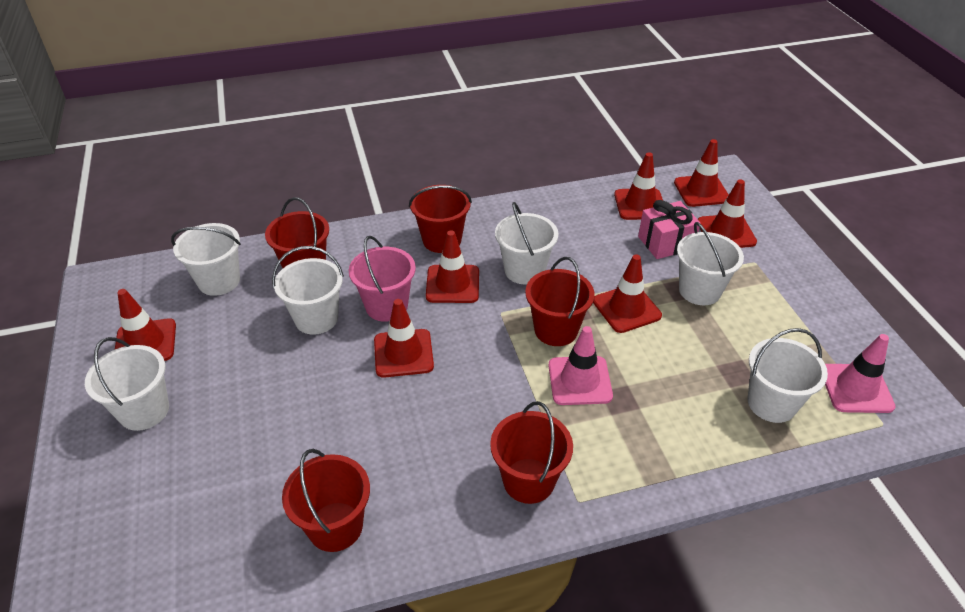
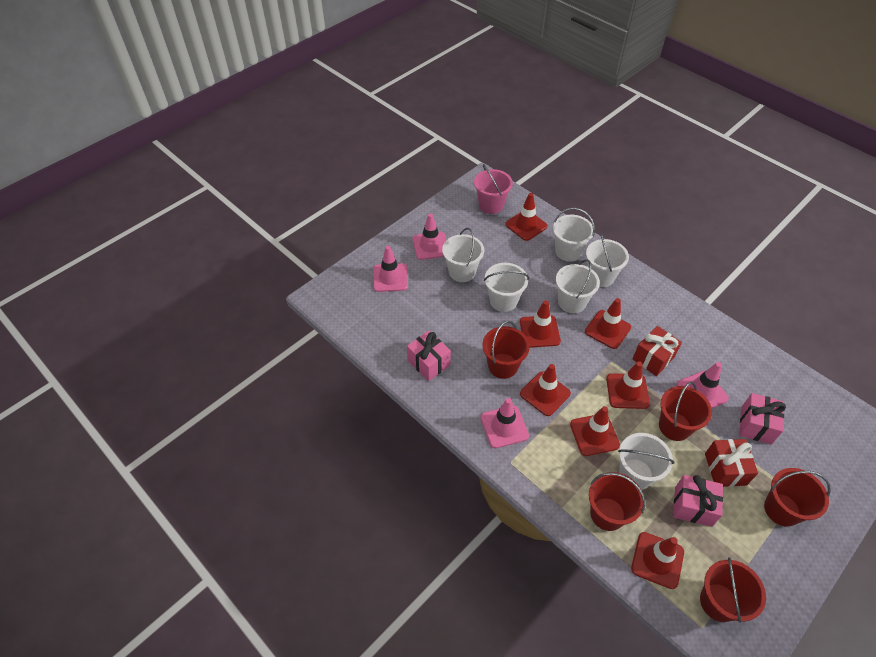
pink gift: [638,200,701,259] = 1 -> [407,331,451,381] [673,475,723,527] [739,393,786,444] = 3
pink traffic cone: [548,326,613,405] [825,334,896,413] = 2 -> [373,246,408,292] [412,213,446,260] [480,398,529,448] [677,362,729,408] = 4
red gift: none = 0 -> [633,326,682,376] [705,439,758,487] = 2

